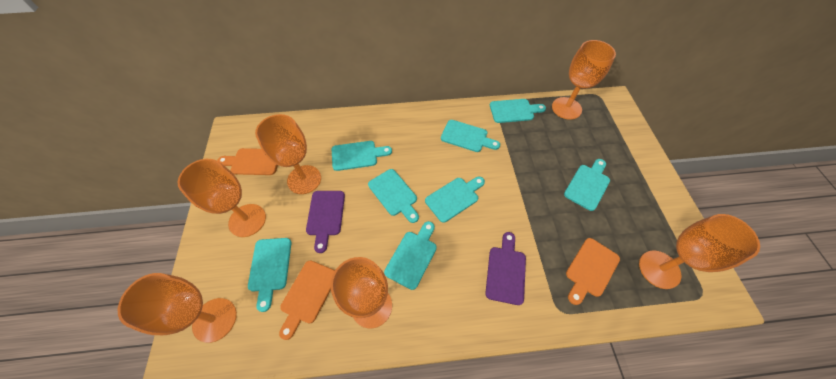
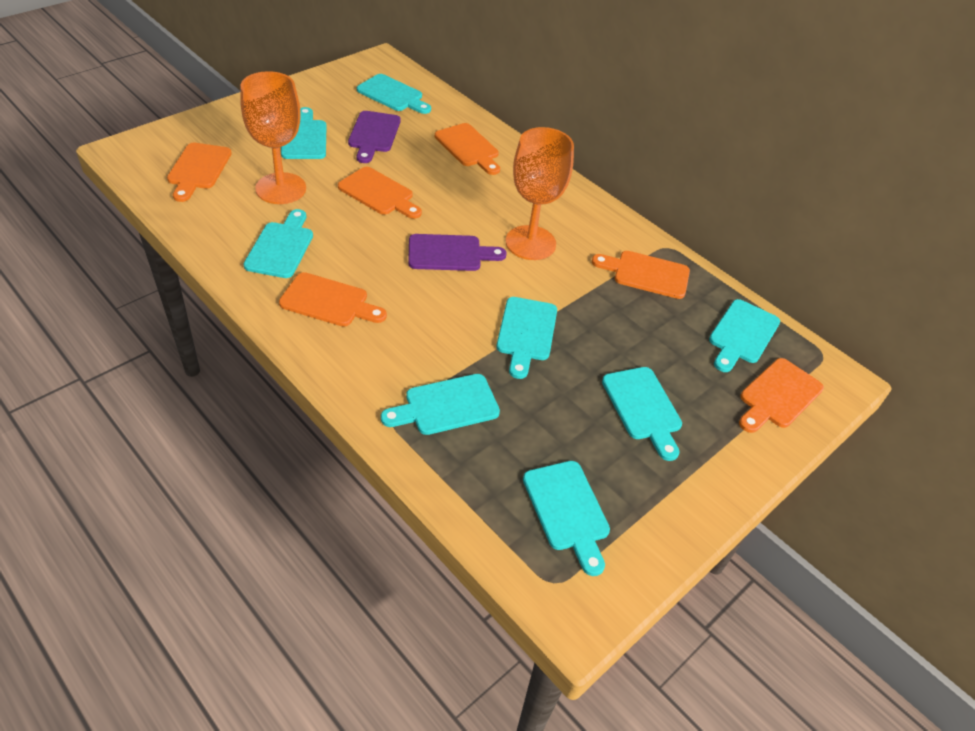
orange cutting board: [217,148,278,175] [279,260,335,340] [566,238,620,305] = 3 -> [167,143,232,202] [279,272,387,327] [338,167,422,219] [435,123,500,175] [592,251,690,299] [739,358,824,433] = 6
orange goblet: [118,273,237,343] [177,159,266,237] [255,114,321,194] [330,257,392,328] [552,40,616,120] [639,214,760,289] = 6 -> [240,71,306,204] [506,127,574,260] = 2

